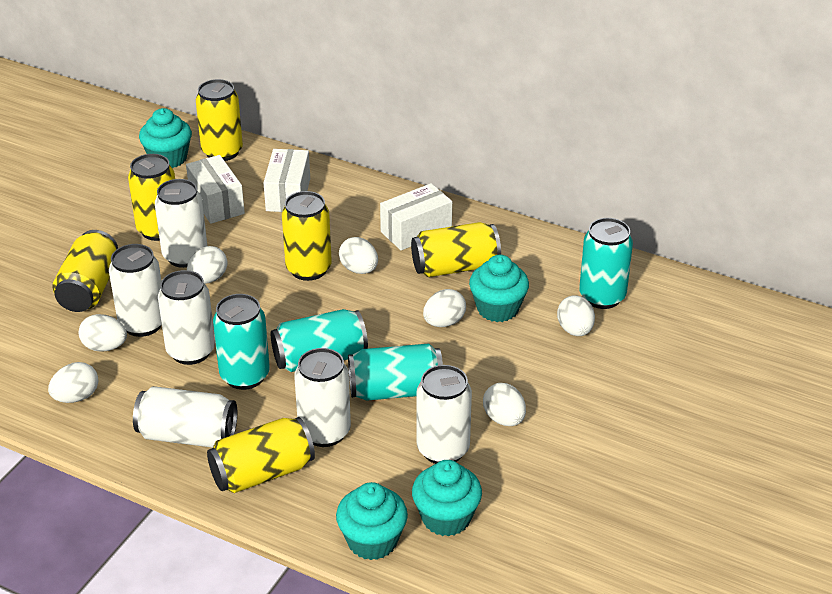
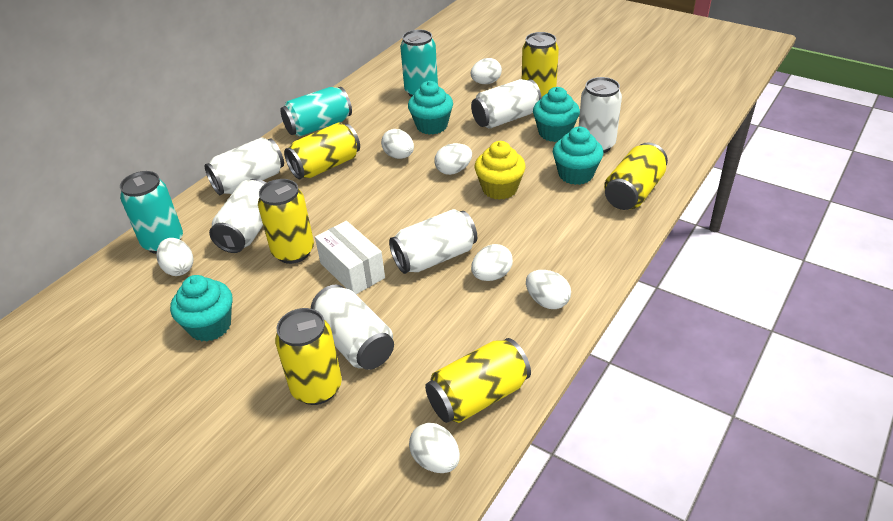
turquoise can: [213,294,270,390] [271,309,368,372] [348,343,443,401] [579,218,633,309] = 4 -> [120,171,183,254] [280,87,352,137] [400,29,438,97] = 3
white box: [186,155,245,224] [263,149,310,212] [380,183,452,251] = 3 -> [315,221,385,294] = 1
yellow cupcake: none = 0 -> [475,141,526,200] = 1

